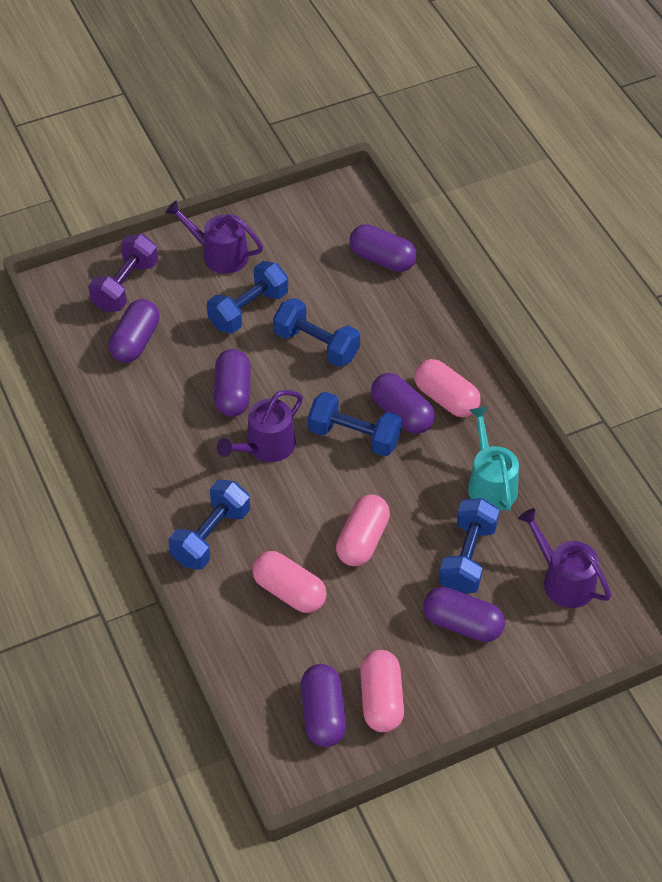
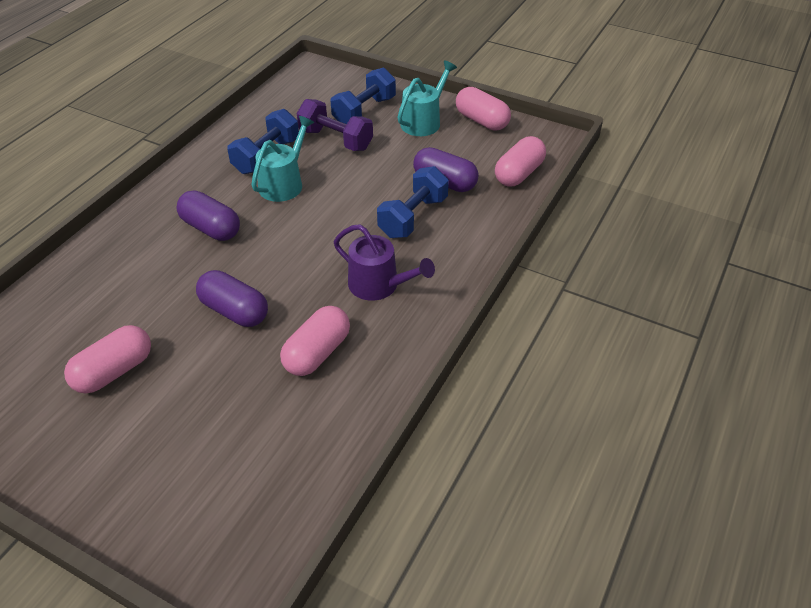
blue dumbbell: [169,480,250,570] [207,261,288,333] [273,298,360,367] [308,392,402,457] [439,498,499,593] = 5 -> [227,109,299,174] [331,67,396,124] [377,166,449,238] = 3
purple capsule: [109,299,160,363] [214,349,251,417] [301,664,346,747] [350,224,417,272] [371,373,435,434] [423,587,505,642] = 6 -> [176,190,240,241] [196,270,268,327] [413,147,478,192] = 3
purple watering can: [165,200,263,274] [217,390,303,462] [518,508,611,608] = 3 -> [334,224,435,301] = 1
turquoise watering can: [468,407,519,511] = 1 -> [251,116,314,202] [397,61,457,136] = 2

